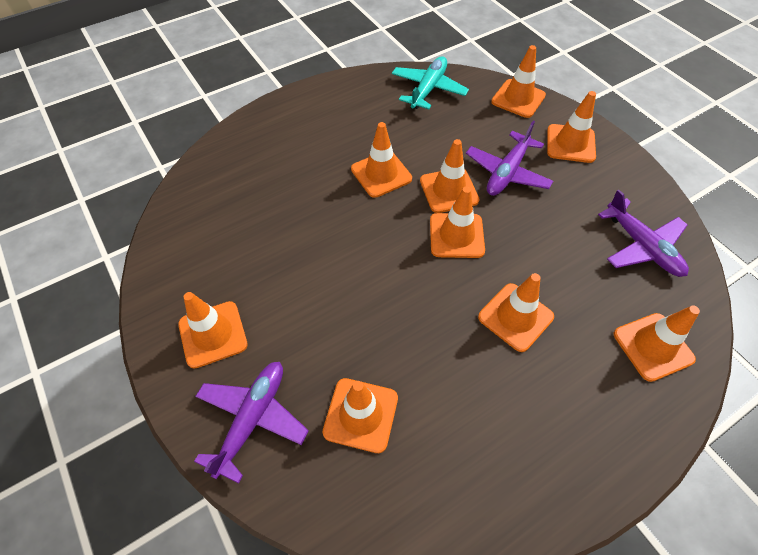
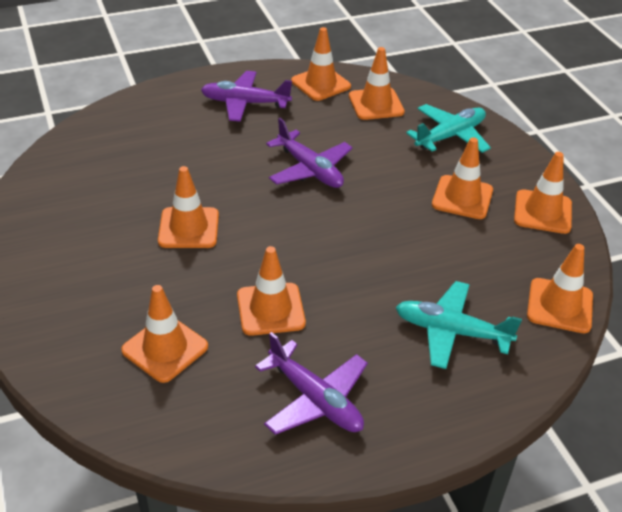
orange traffic cone: [178,292,248,369] [323,378,398,453] [351,122,412,198] [420,139,480,213] [430,186,485,258] [478,273,554,352] [491,45,546,118] [547,91,596,163] [614,306,700,382] = 9 -> [121,285,208,383] [158,166,219,248] [237,246,306,336] [291,27,351,101] [349,47,405,120] [432,137,493,219] [514,152,572,234] [527,244,593,333] = 8
turquoise plane: [392,56,469,109] = 1 -> [396,281,522,369] [406,104,491,153] = 2

